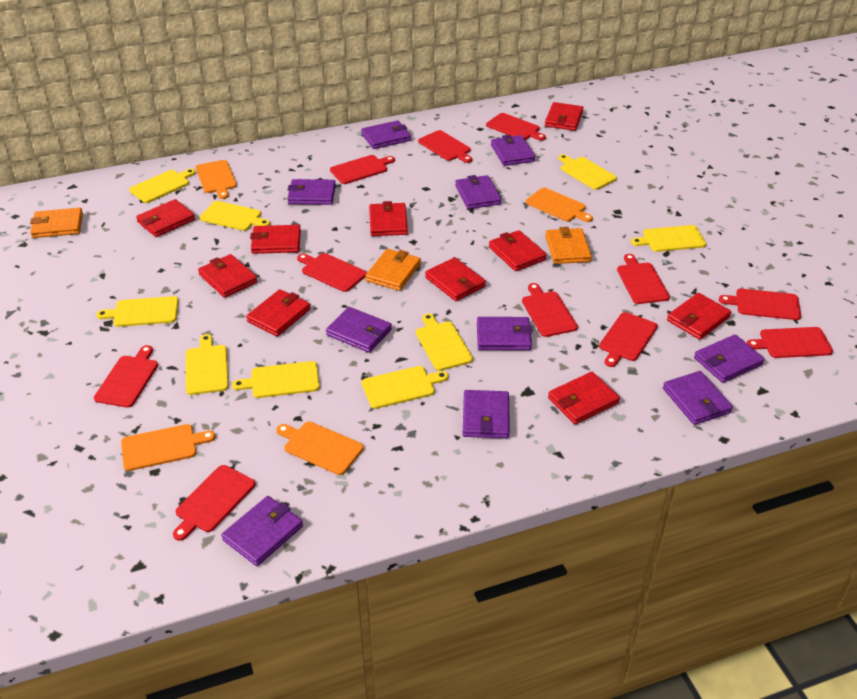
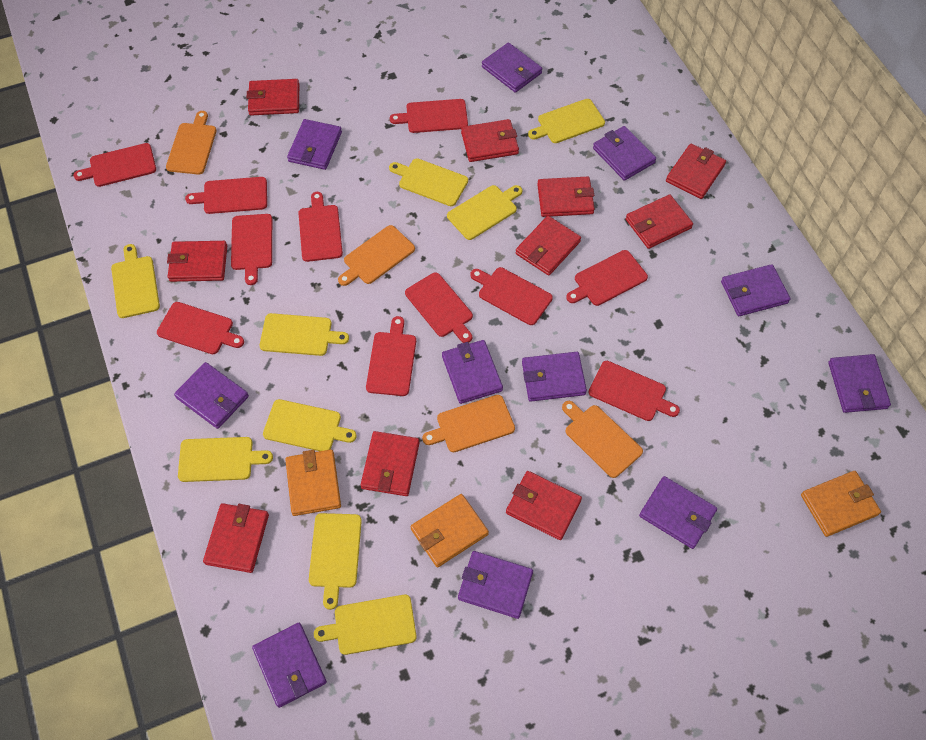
purple wallet: [221,496,303,566] [287,179,336,205] [326,307,392,353] [361,120,411,149] [455,175,501,209] [462,390,510,438] [477,317,533,350] [491,135,535,166] [663,371,733,425] [694,334,765,383] = 10 -> [174,362,249,429] [252,623,327,708] [287,119,342,170] [442,340,503,404] [458,551,533,619] [482,42,542,93] [522,352,587,402] [593,126,656,181] [639,476,717,549] [721,264,791,316] [828,354,891,413] = 11

